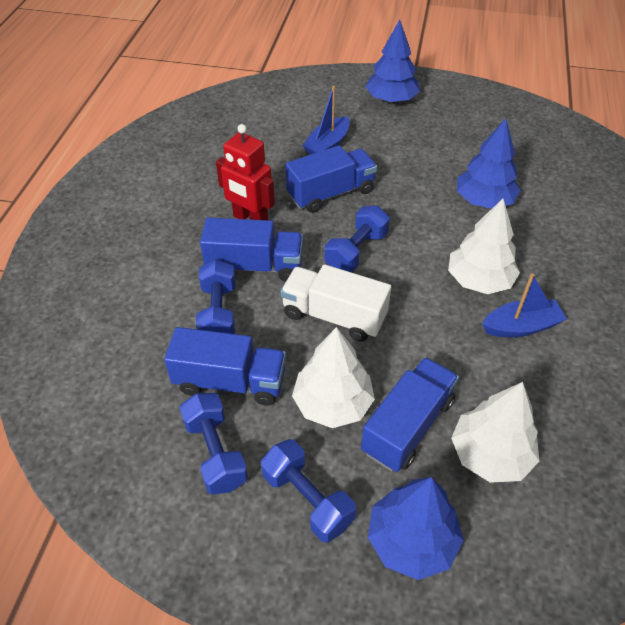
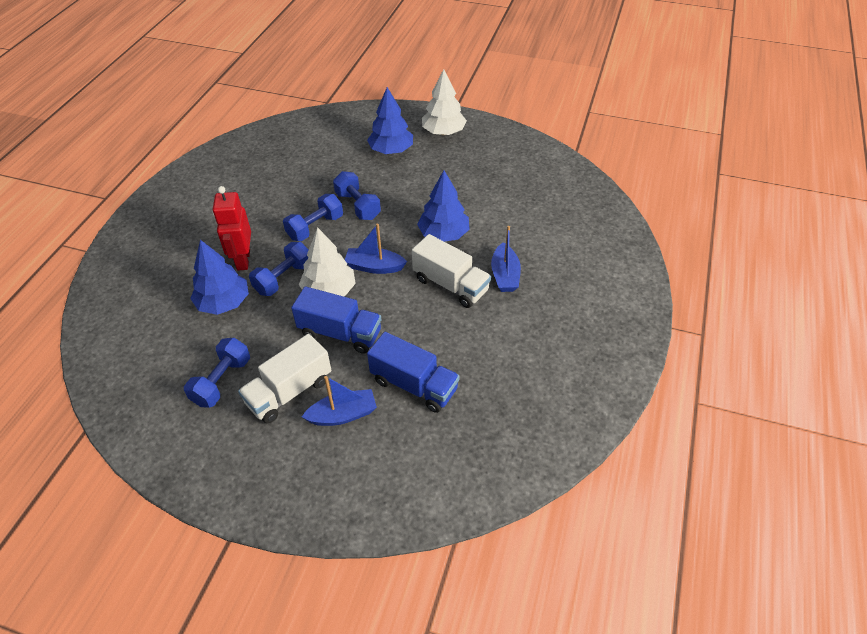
blue boat: [302,86,350,155] [482,274,567,337] = 2 -> [302,376,377,426] [345,224,407,274] [491,226,521,292] = 3
blue truck: [164,327,286,406] [200,218,303,282] [285,145,377,213] [361,357,459,472] = 4 -> [291,286,381,354] [367,332,460,413] = 2
white tree: [292,327,375,428] [448,199,520,294] [451,382,539,483] = 3 -> [299,227,356,297] [422,69,467,135] = 2
white truck: [280,264,391,342] = 1 -> [238,334,331,424] [412,234,491,308] = 2

